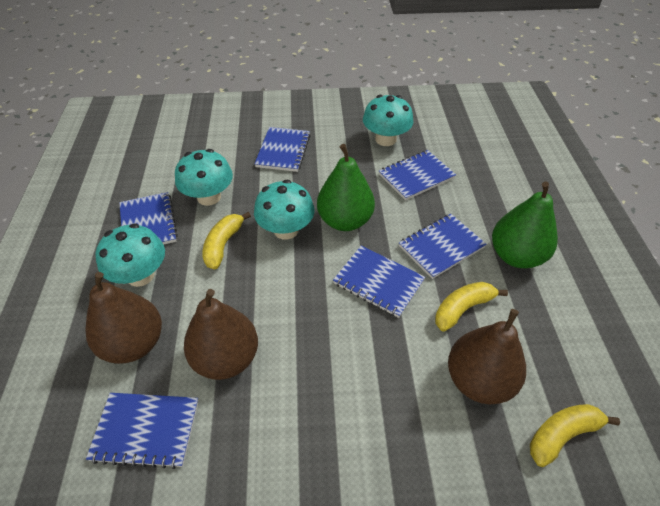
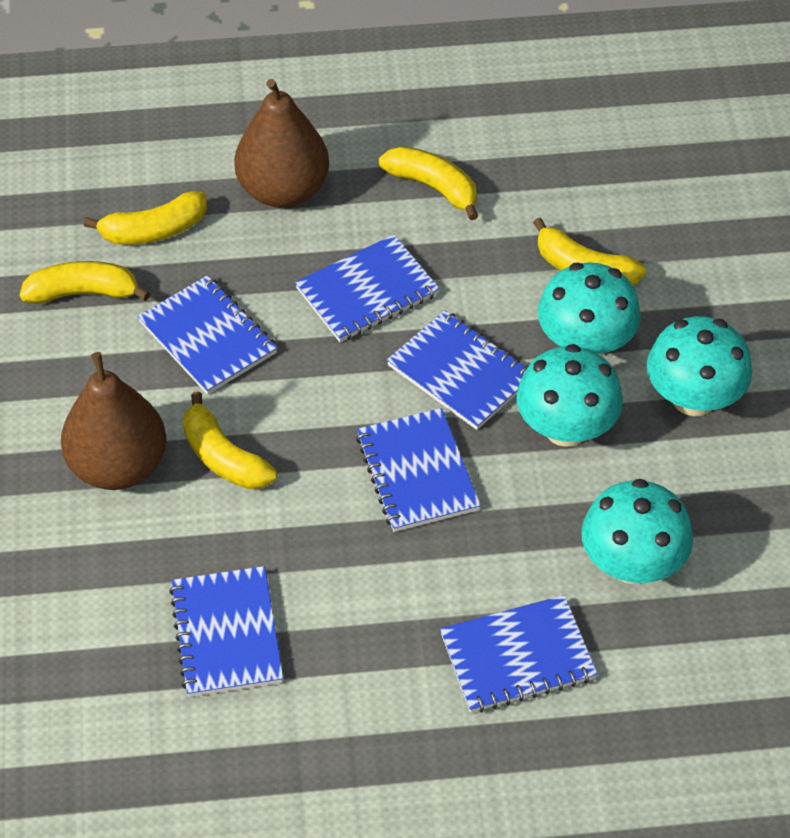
brown pear: [85,272,162,364] [184,289,258,380] [448,309,526,404] = 3 -> [61,352,167,490] [234,79,329,208] = 2
green pear: [317,144,375,231] [492,182,558,268] = 2 -> none = 0
yellow banana: [202,212,251,269] [435,282,508,332] [530,404,620,467] = 3 -> [20,261,150,304] [84,191,207,245] [183,391,277,489] [379,146,478,220] [533,218,646,285] = 5

